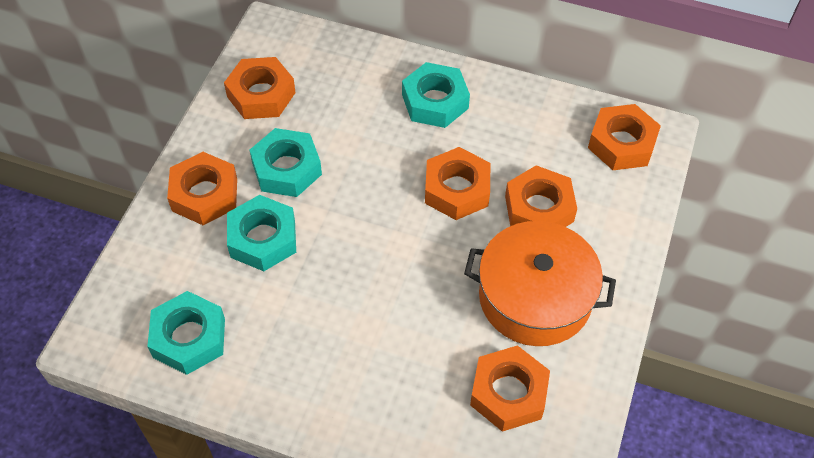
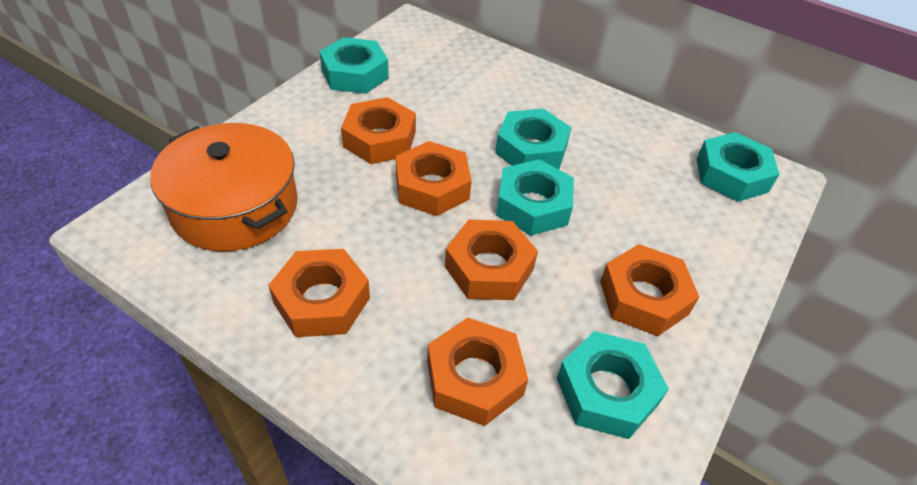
turquoise nut: [147,291,225,375] [227,195,296,271] [250,128,322,197] [402,62,470,128] = 4 -> [319,37,389,94] [495,109,571,169] [496,159,574,236] [557,331,669,439] [697,132,779,202] = 5

